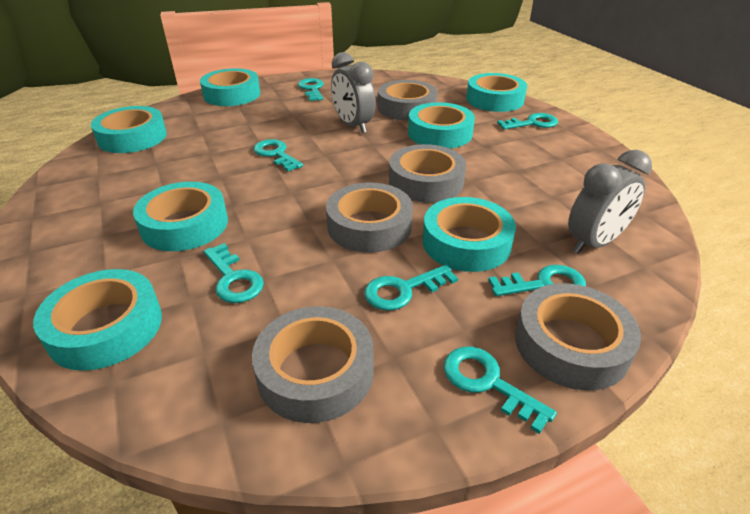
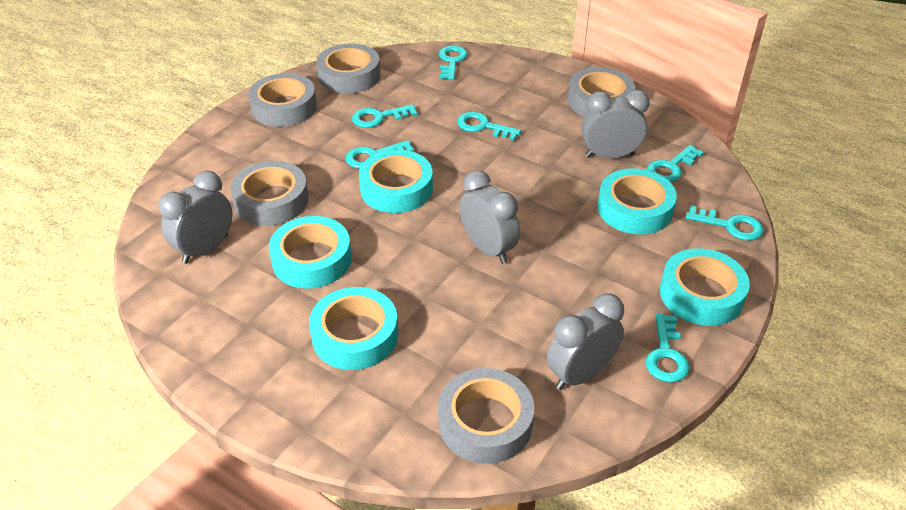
grey clock: [331,52,376,133] [568,150,652,254] = 2 -> [158,171,232,264] [460,170,520,264] [547,293,624,390] [582,90,650,158] = 4
turquoise tape: [33,269,162,371] [91,106,167,153] [133,182,228,251] [200,68,260,106] [408,102,475,149] [423,197,516,272] [466,73,527,112] = 7 -> [269,216,352,289] [309,287,398,370] [359,150,433,213] [598,168,677,234] [660,248,750,326] = 5

